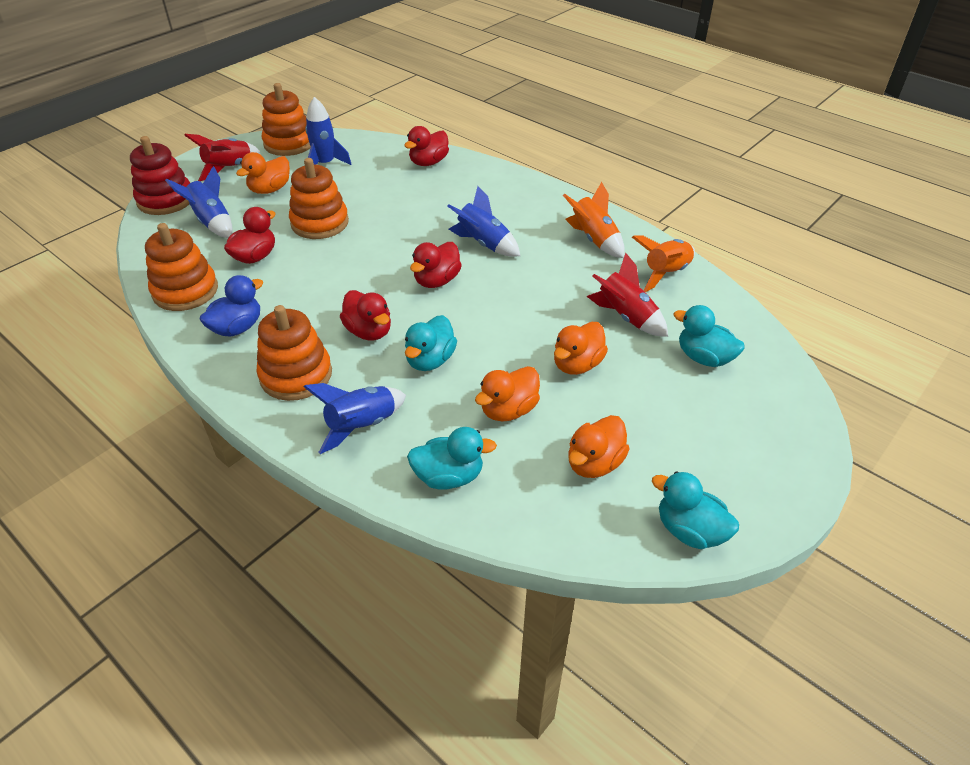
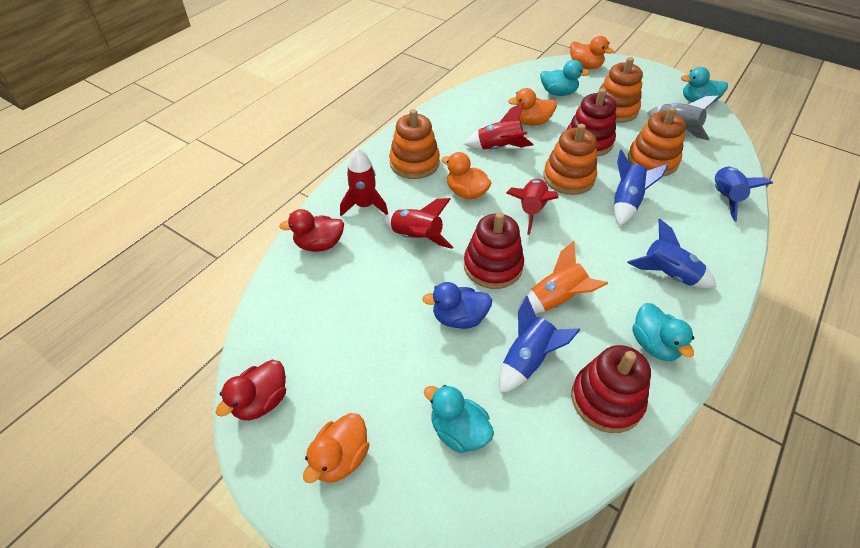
grey rocket: none = 0 -> [647,96,719,140] = 1
orange rocket: [563,182,625,258] [632,236,695,292] = 2 -> [517,241,608,314] = 1
red duck: [224,207,276,264] [340,290,391,341] [404,126,449,166] [410,242,462,288] = 4 -> [216,360,286,420] [279,209,344,252] = 2
red rocket: [184,134,260,181] [587,253,668,337] = 2 -> [340,147,388,216] [383,198,453,249] [464,103,533,150] [506,179,559,235] = 4
red stacking toy: [130,136,190,215] = 1 -> [464,212,524,289] [567,88,616,156] [571,345,651,433] = 3

